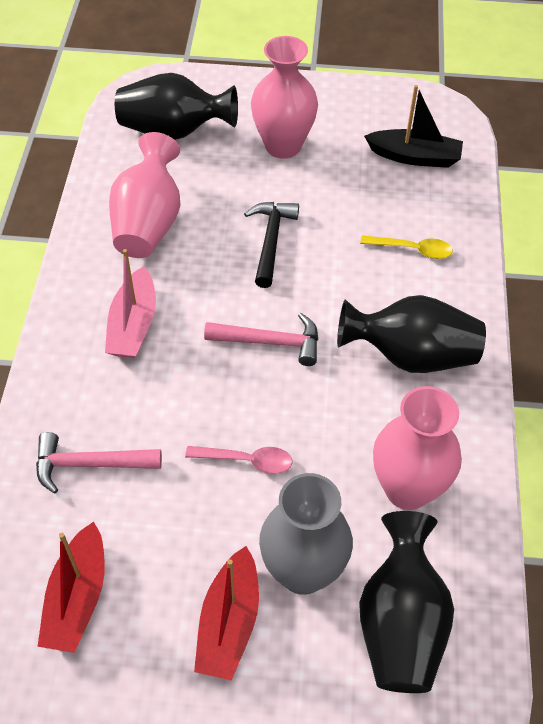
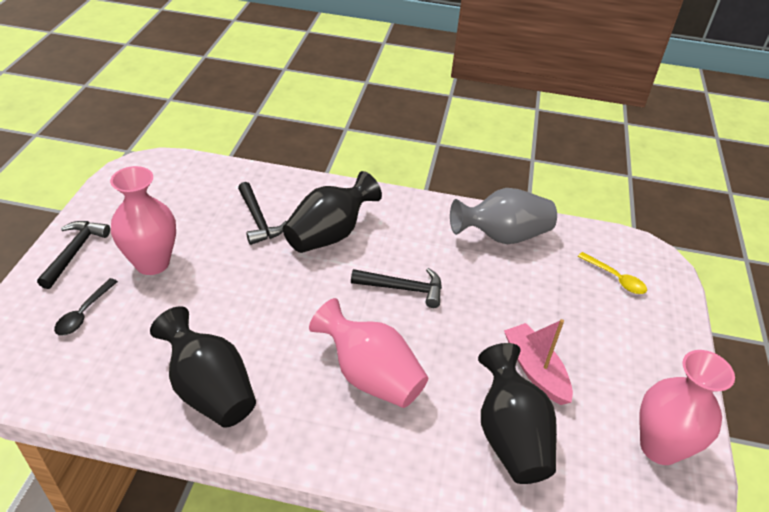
black boat: [364,85,463,168] = 1 -> none = 0
black hammer: [244,202,299,288] = 1 -> [37,221,110,289] [238,182,287,245] [351,268,442,308] = 3
black spoon: none = 0 -> [54,278,118,336] = 1
pink hammer: [36,432,162,493] [204,313,318,366] = 2 -> none = 0
pink spoon: [185,446,293,474] = 1 -> none = 0
red boat: [38,522,105,653] [194,546,259,681] = 2 -> none = 0

